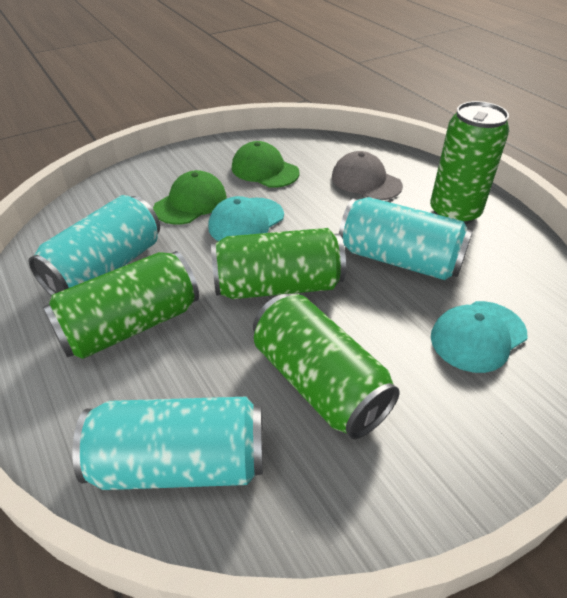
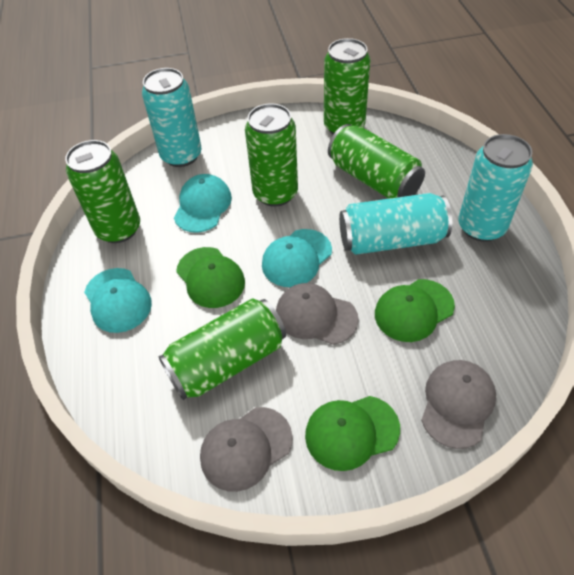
green can: [43,251,199,359] [211,228,346,299] [253,294,400,439] [430,101,509,225] = 4 -> [65,140,140,243] [158,299,286,400] [245,104,298,207] [324,38,370,135] [328,124,425,199] = 5
green cap: [153,170,227,225] [232,141,300,188] = 2 -> [176,247,245,308] [305,396,400,471] [375,279,455,342] = 3
grey cap: [332,151,403,200] = 1 -> [200,407,293,492] [276,283,359,345] [421,360,496,449] = 3
turquoise cap: [208,196,284,241] [431,301,527,373] = 2 -> [84,268,152,333] [174,174,232,233] [262,229,332,287] = 3

